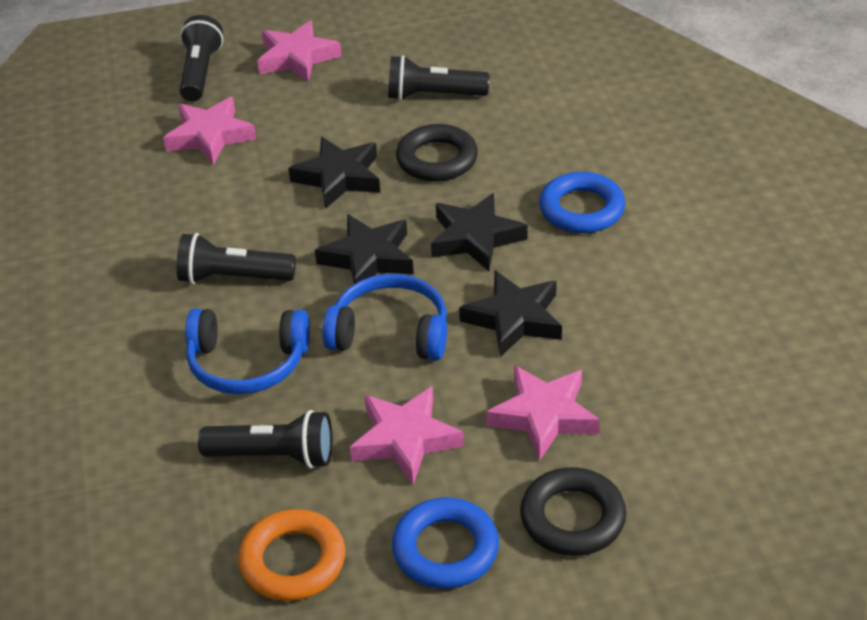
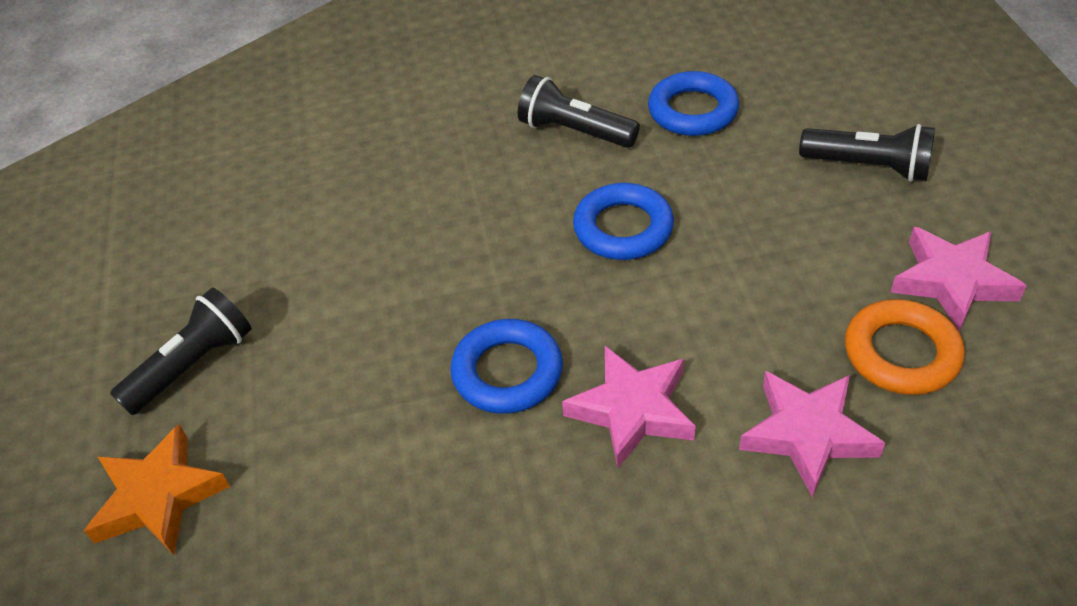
black flashlight: [177,233,296,284] [179,15,223,102] [198,410,333,469] [388,55,490,100] = 4 -> [110,287,252,415] [518,75,640,148] [799,124,935,182] = 3
black ring: [396,124,478,182] [520,467,626,556] = 2 -> none = 0
black star: [288,137,380,209] [315,214,414,284] [431,193,528,271] [459,271,562,357] = 4 -> none = 0
blue headphones: [185,309,310,394] [322,274,447,360] = 2 -> none = 0
blue ring: [392,498,499,589] [539,172,625,233] = 2 -> [450,319,563,414] [573,183,674,260] [648,71,739,136] = 3
orange star: none = 0 -> [84,424,230,555] = 1
pink star: [163,97,256,165] [257,20,342,82] [350,386,464,485] [486,365,600,461] = 4 -> [562,346,696,469] [739,371,885,498] [891,227,1027,331] = 3

